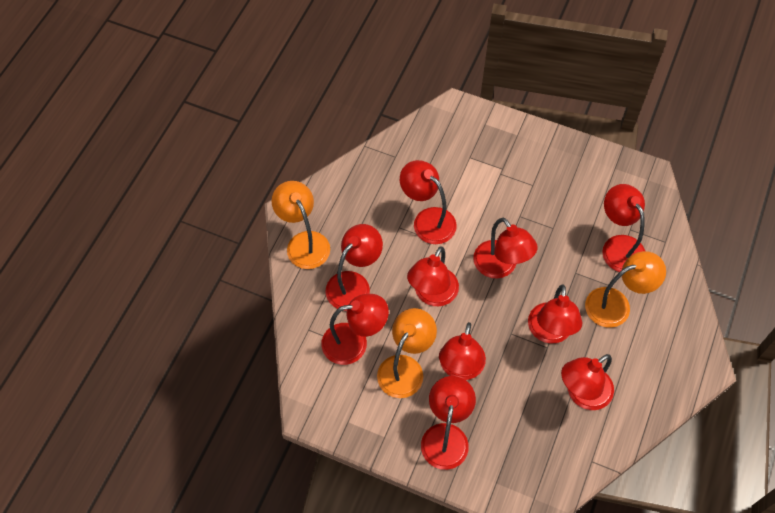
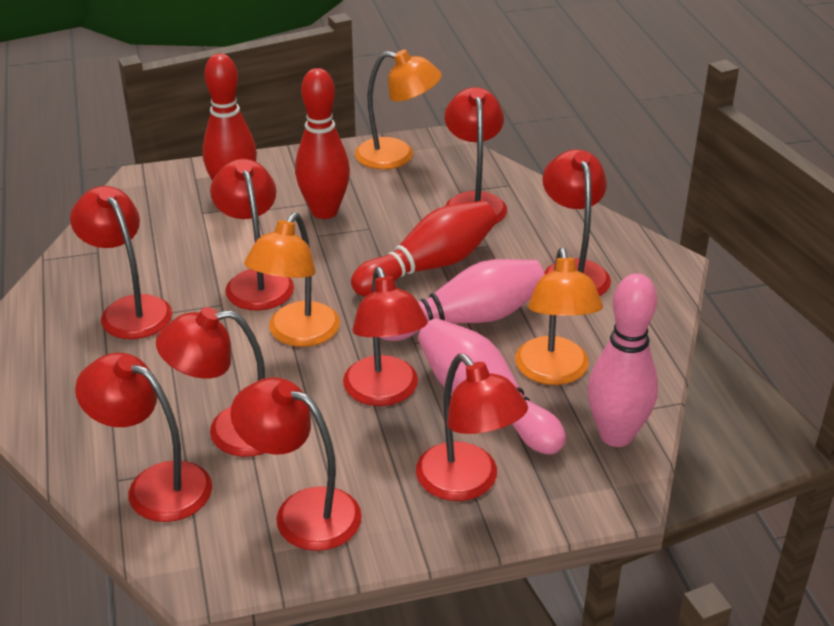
pink bowling pin: none = 0 -> [380,259,545,341] [418,318,566,455] [588,273,658,447] = 3
red bowling pin: none = 0 -> [202,53,257,181] [295,68,350,219] [351,201,497,296] = 3
red lamp: [321,294,389,365] [326,224,383,311] [400,160,457,244] [407,247,459,306] [421,376,476,470] [439,322,486,380] [473,218,538,279] [528,284,582,343] [561,354,614,410] [602,184,645,272] = 10 -> [70,186,172,339] [75,353,212,522] [156,307,265,457] [210,159,294,311] [230,377,362,551] [343,267,428,406] [416,354,528,501] [445,87,507,223] [543,149,611,296] = 9

